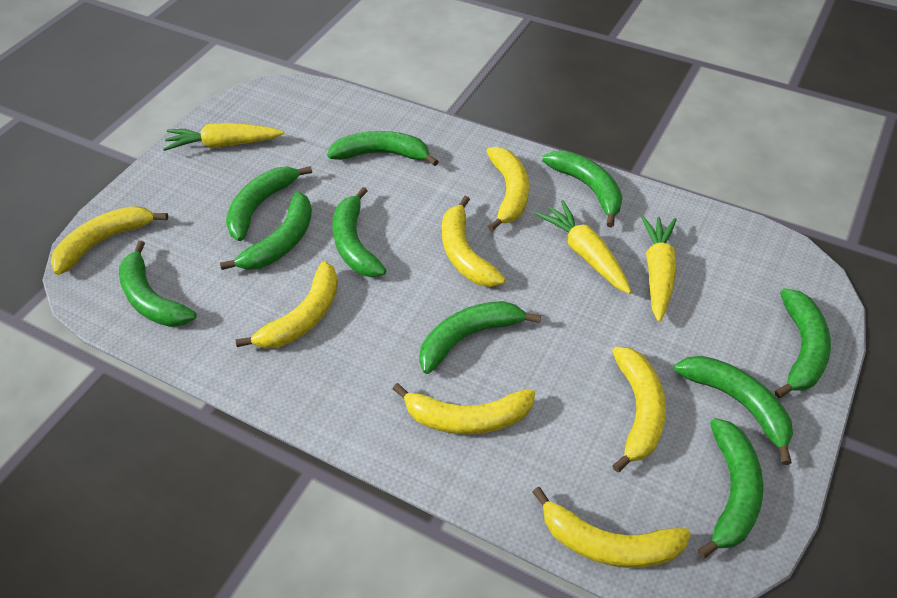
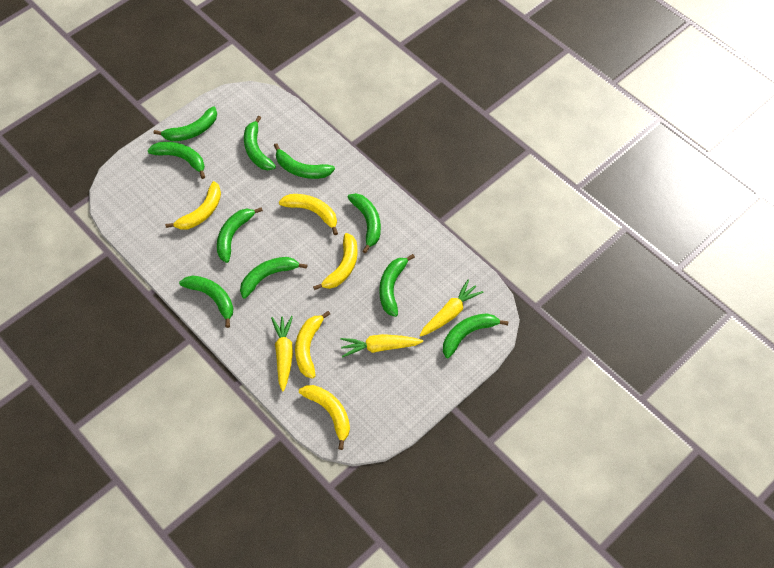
yellow banana: [51,206,168,275] [236,261,338,349] [393,383,535,435] [442,196,505,287] [486,147,529,231] [532,487,691,568] [612,346,666,472] = 7 -> [165,181,221,230] [279,194,338,235] [295,311,330,379] [299,385,350,450] [313,233,357,290] = 5

